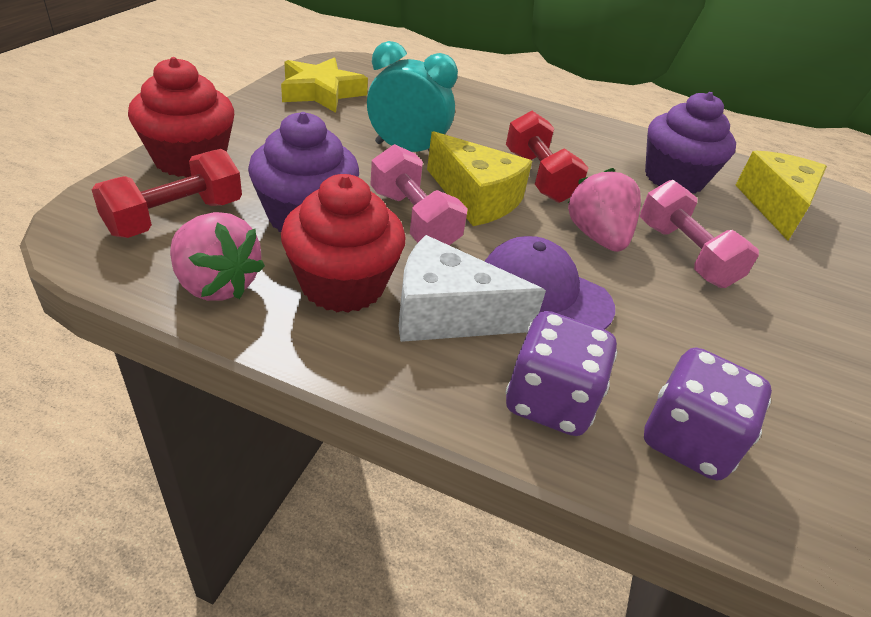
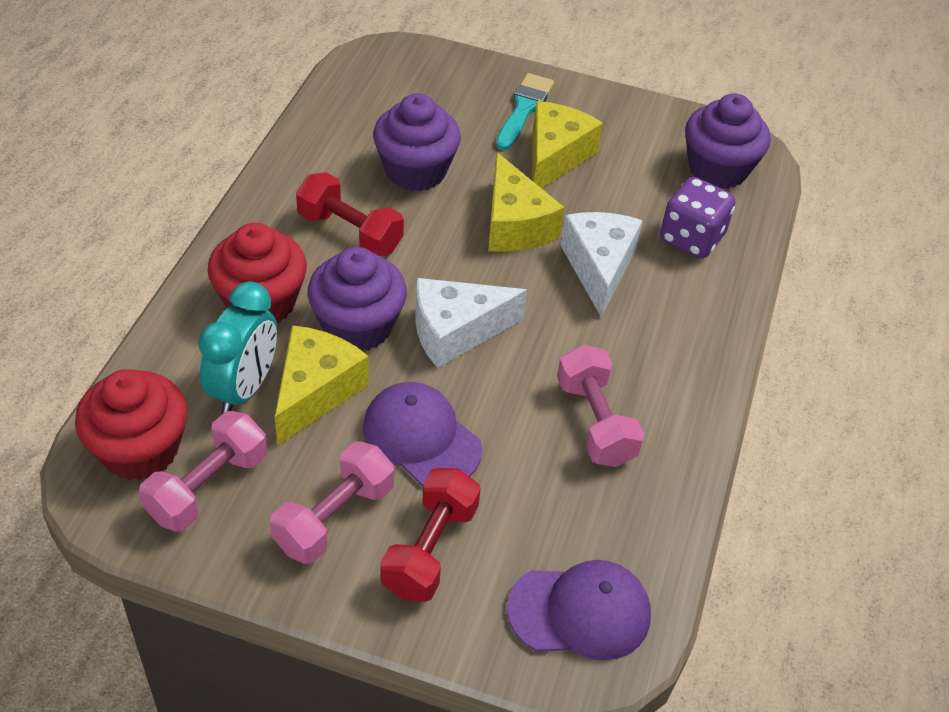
pink dumbbell: [370,144,468,245] [640,180,759,288] = 2 -> [139,411,267,532] [270,442,394,564] [557,344,644,467] = 3
pink strawberry: [170,212,265,301] [568,168,641,252] = 2 -> none = 0
purple cap: [485,236,615,330] = 1 -> [363,382,482,486] [507,560,651,661] = 2
purple cupcake: [248,112,359,232] [645,92,736,194] = 2 -> [307,247,407,351] [373,93,461,191] [685,93,771,189] = 3
purple dice: [505,311,617,436] [644,348,772,480] = 2 -> [660,177,736,258] = 1
turquoise brush: none = 0 -> [496,73,554,150] = 1
white cheese: [398,235,546,342] = 1 -> [415,278,527,368] [560,212,643,317] = 2
yellow cheese: [427,131,532,226] [736,151,827,241] = 2 -> [275,325,369,446] [488,152,564,252] [532,101,603,188] = 3
yellow star: [281,58,368,113] = 1 -> none = 0

